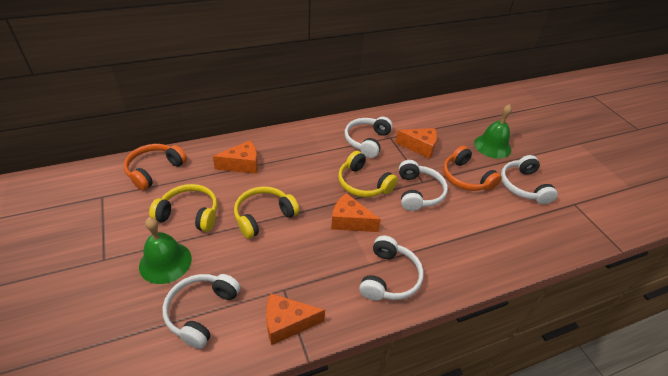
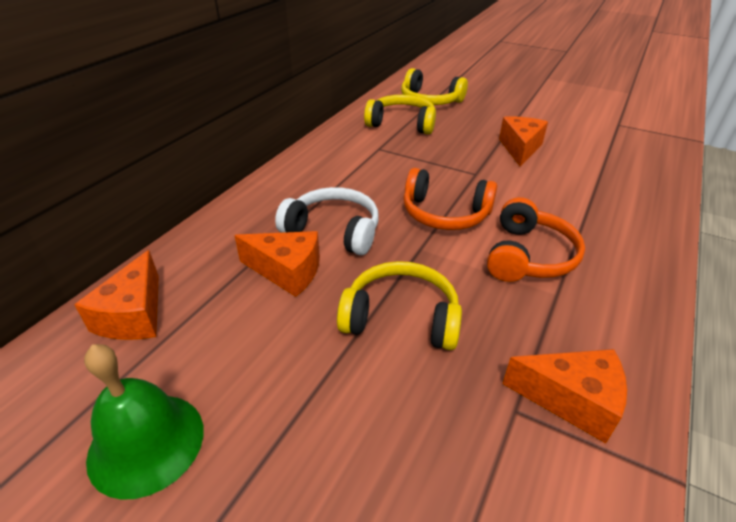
green bell: [139,217,192,284] [474,104,512,159] = 2 -> [84,344,204,500] = 1
white headphones: [163,274,240,349] [345,117,393,158] [359,236,424,301] [399,160,448,211] [501,155,558,204] = 5 -> [275,187,379,255] = 1

